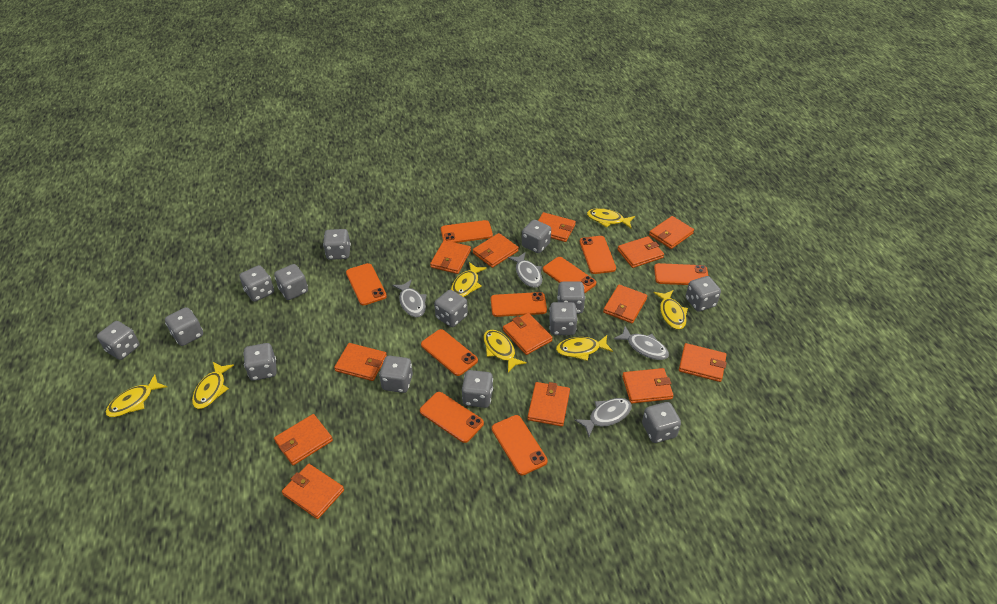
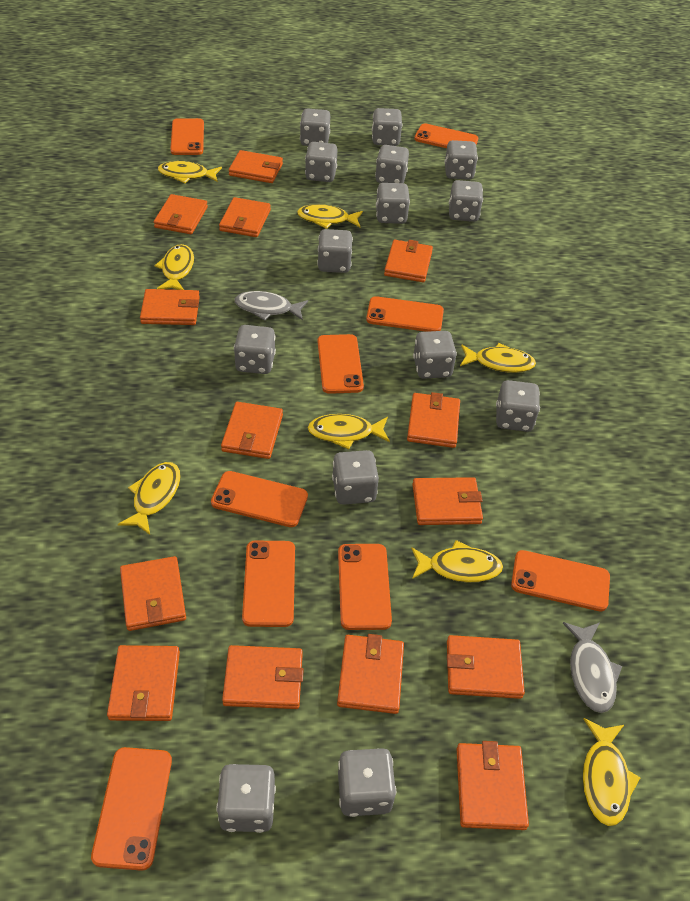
grey fish: [392,279,427,317] [508,252,542,288] [575,398,632,437] [614,326,669,360] = 4 -> [235,291,308,321] [563,622,622,713] = 2
orange wallet: [274,414,333,465] [282,464,344,519] [334,343,387,381] [430,240,471,274] [473,233,519,268] [503,313,553,355] [527,382,570,427] [538,212,576,242] [603,284,647,323] [617,236,664,268] [622,368,674,404] [649,216,694,249] [679,343,727,382] = 13 -> [107,645,180,721] [120,556,186,631] [140,289,200,325] [154,194,208,234] [219,197,271,237] [221,402,283,459] [222,645,304,709] [229,150,283,183] [337,634,404,714] [384,240,433,282] [407,392,460,448] [412,477,483,525] [447,635,525,699] [457,741,529,830] = 14
yellow fish: [105,374,167,417] [192,362,234,409] [451,262,487,297] [483,330,527,372] [556,335,613,361] [587,208,635,228] [654,290,688,330] = 7 -> [118,462,181,535] [154,244,194,290] [158,161,222,183] [297,204,363,229] [307,414,390,449] [411,540,503,583] [460,343,536,373] [583,718,641,826] = 8

